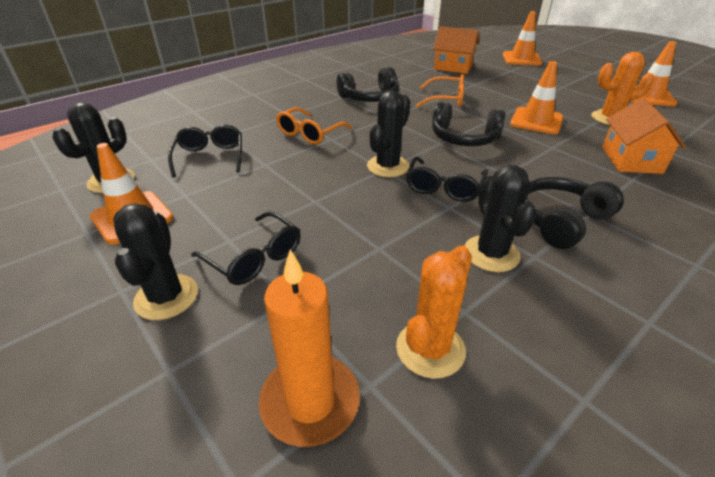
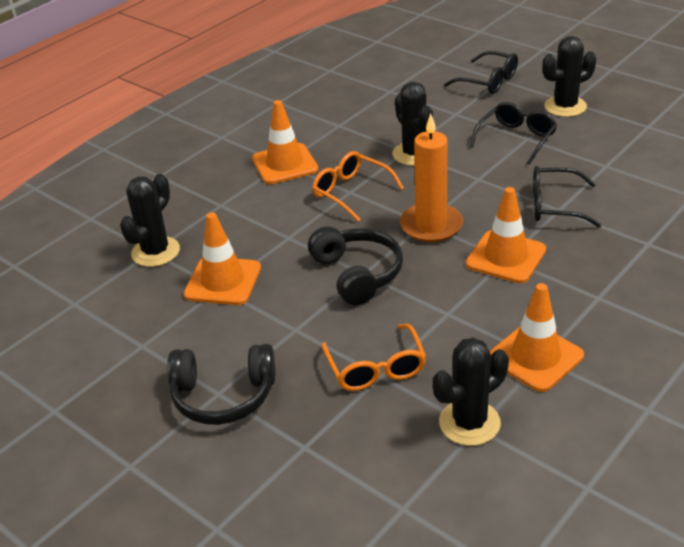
black headphones: [337,67,399,102] [432,102,506,146] [525,177,624,249] = 3 -> [167,344,275,425] [308,226,403,305] = 2
orange cactus: [396,245,472,379] [592,52,654,125] = 2 -> none = 0
orange house: [433,26,479,74] [602,98,686,174] = 2 -> none = 0

